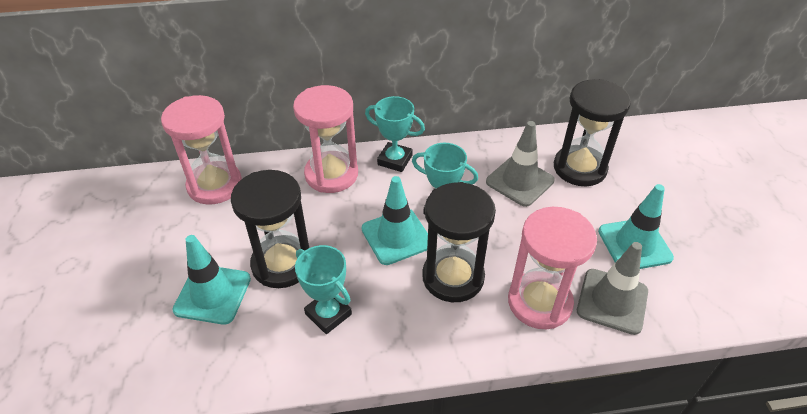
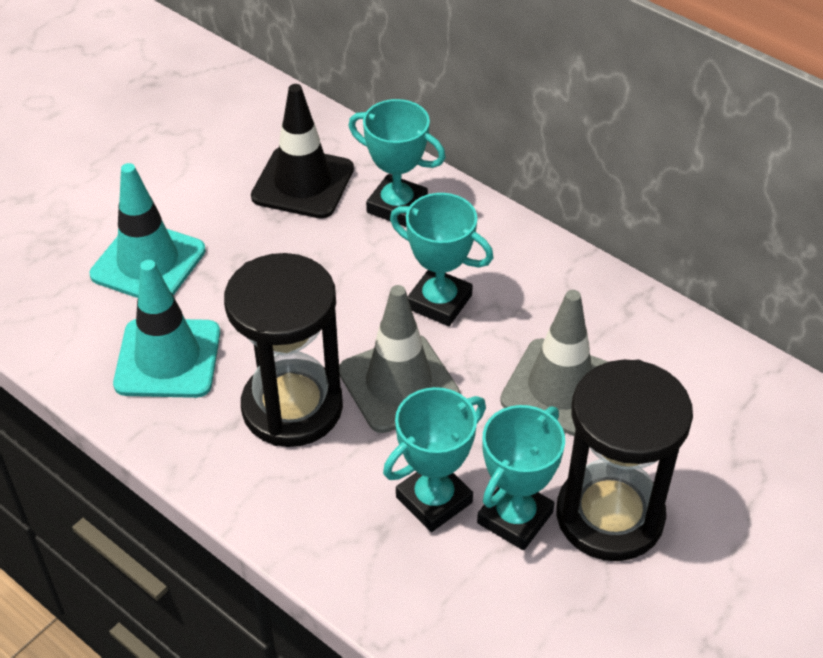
black hourglass: [231,170,309,288] [422,182,496,302] [554,79,631,186] = 3 -> [224,253,343,447] [556,359,693,561] = 2
black traffic cone: none = 0 -> [251,84,354,219] = 1
pink hourglass: [161,95,242,205] [293,85,358,193] [508,207,597,329] = 3 -> none = 0
turquoise traffic cone: [172,235,251,325] [362,176,428,265] [598,184,674,269] = 3 -> [90,163,206,298] [113,260,220,398] = 2
turquoise trophy: [295,245,352,334] [365,96,425,172] [412,143,478,215] = 3 -> [349,99,446,227] [383,387,486,532] [390,193,493,326] [477,405,565,550] = 4

